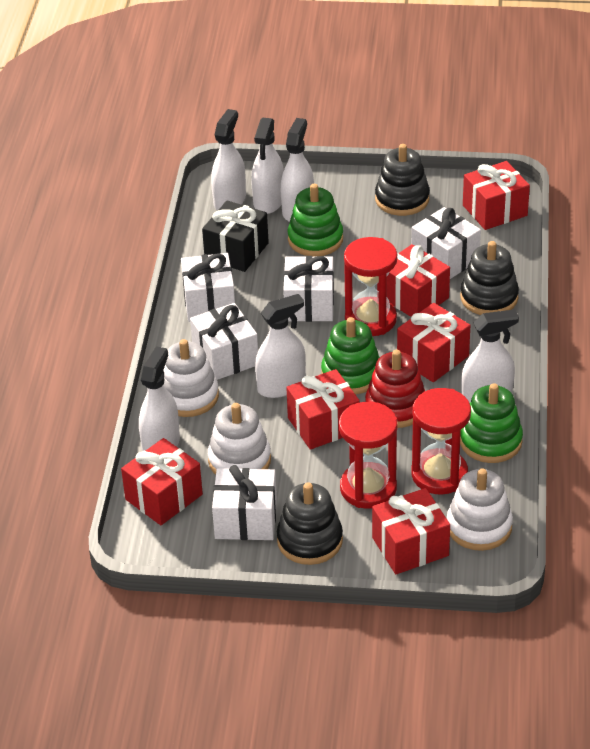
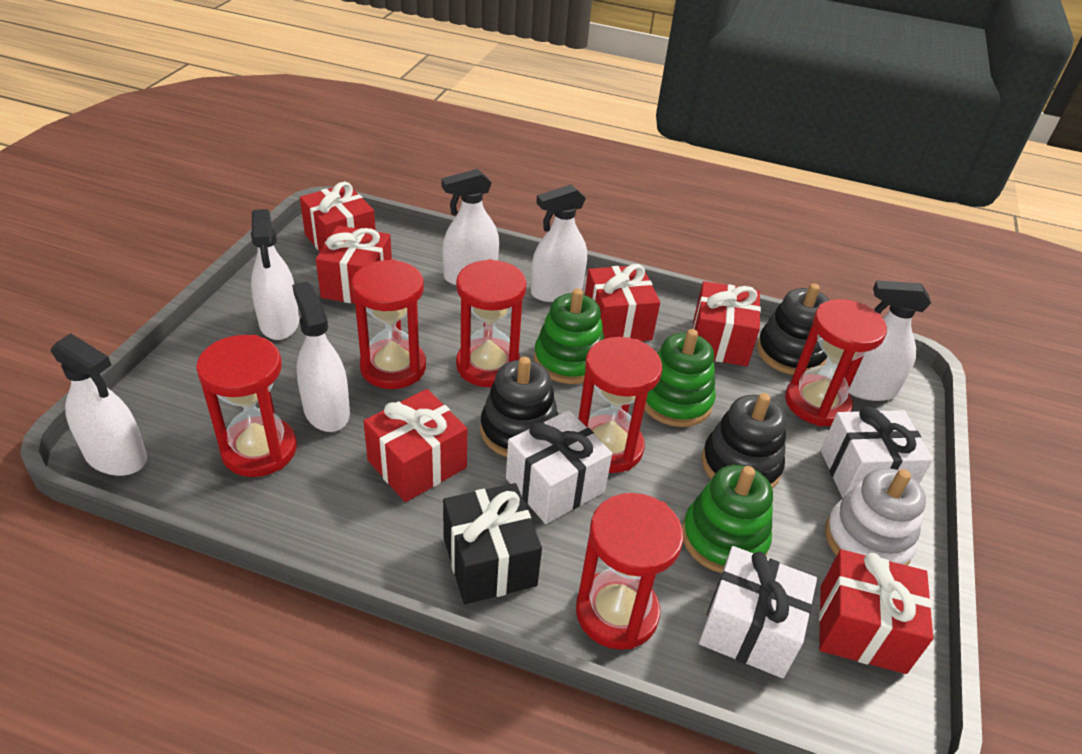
red hourglass: [339,402,397,509] [344,237,397,336] [411,388,471,494] = 3 -> [196,335,297,477] [352,259,426,389] [456,259,527,387] [576,493,684,650] [578,337,662,473] [785,299,887,426] = 6
red stacking toy: [365,350,425,428] = 1 -> none = 0
white gift: [181,253,235,322] [190,303,258,380] [212,465,277,540] [283,256,334,322] [411,207,481,279] = 5 -> [506,410,612,524] [699,546,817,678] [821,407,933,498] = 3
white stacking toy: [163,339,219,417] [208,403,271,475] [447,468,513,551] = 3 -> [825,468,926,566] = 1

